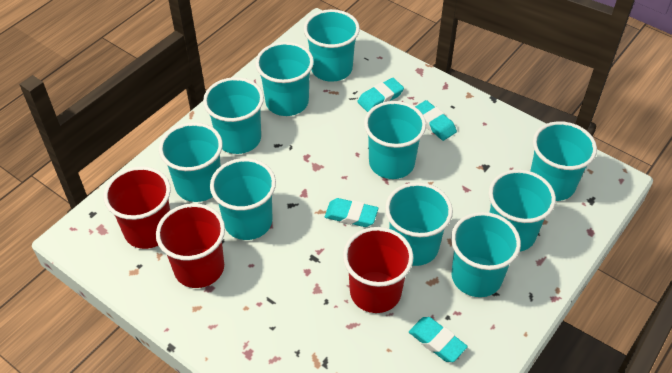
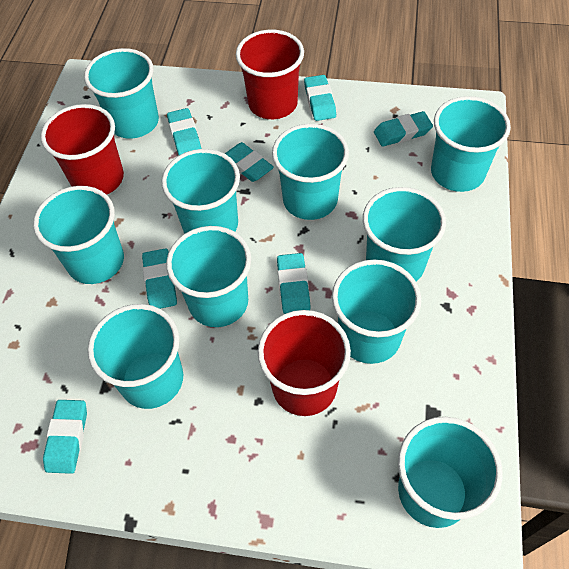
turquoise eraser: [325,198,378,227] [357,78,404,112] [409,317,468,362] [415,100,457,141] = 4 -> [43,400,87,474] [142,248,177,309] [167,108,201,155] [225,142,274,182] [277,253,311,314] [304,75,336,121] [374,111,433,147] = 7

